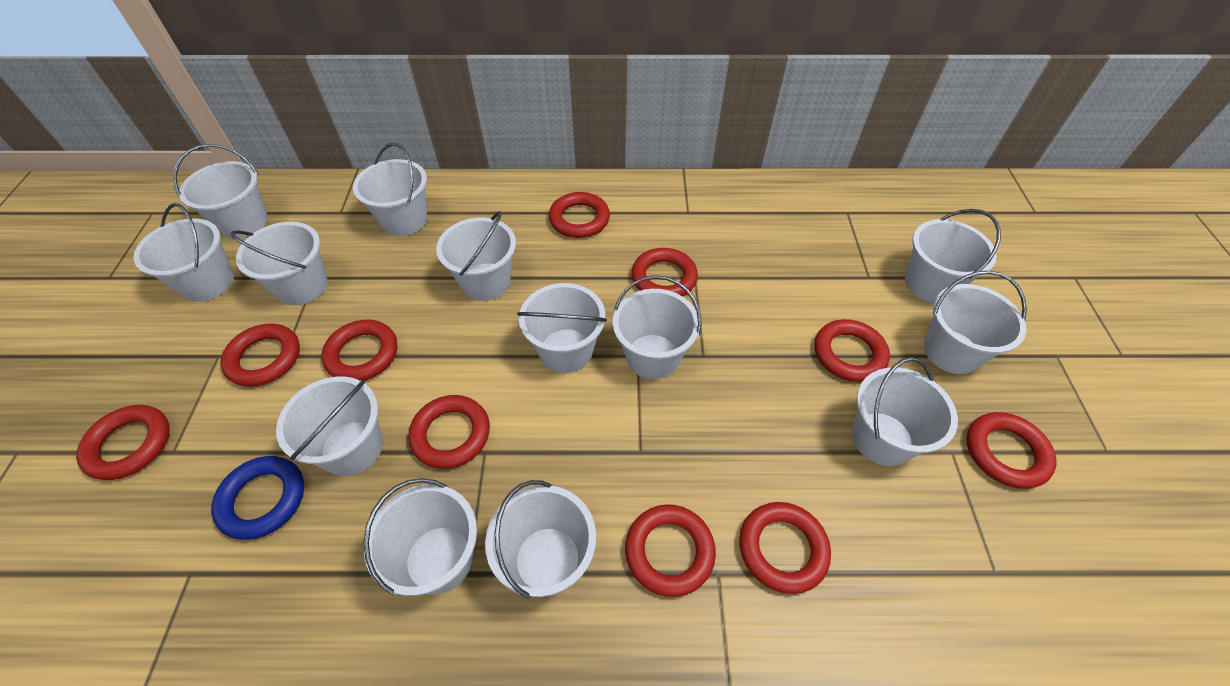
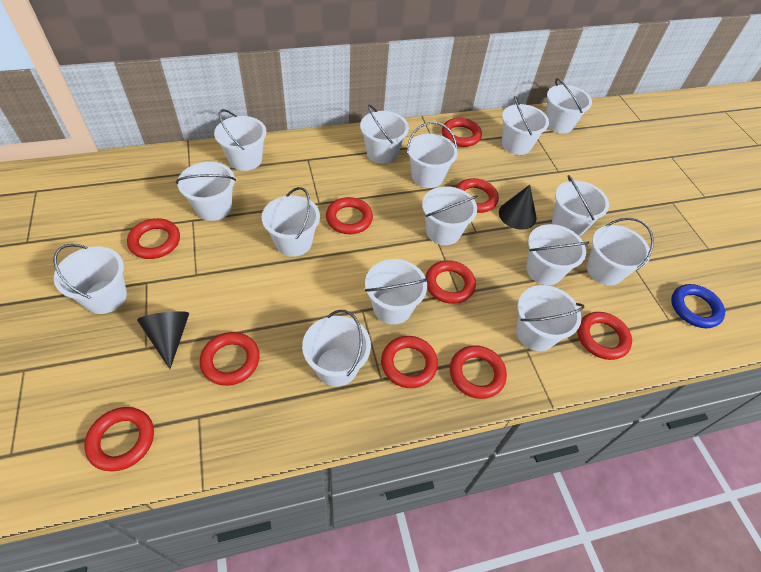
black cone: none = 0 -> [137,311,189,369] [499,185,537,229] = 2
white bucket: [133,203,234,302] [173,144,268,238] [231,222,328,305] [276,377,383,476] [353,143,427,236] [364,478,477,596] [436,211,516,301] [485,480,596,599] [517,283,607,373] [613,275,701,379] [852,357,958,466] [905,209,1001,303] [924,271,1027,374] = 13 -> [53,244,127,314] [176,162,236,221] [214,109,266,171] [262,187,320,257] [302,310,371,386] [360,104,409,164] [365,259,428,325] [407,122,458,188] [422,186,478,245] [502,96,549,155] [516,285,584,351] [526,224,589,285] [546,78,592,133] [552,175,609,236] [587,218,654,285] = 15

